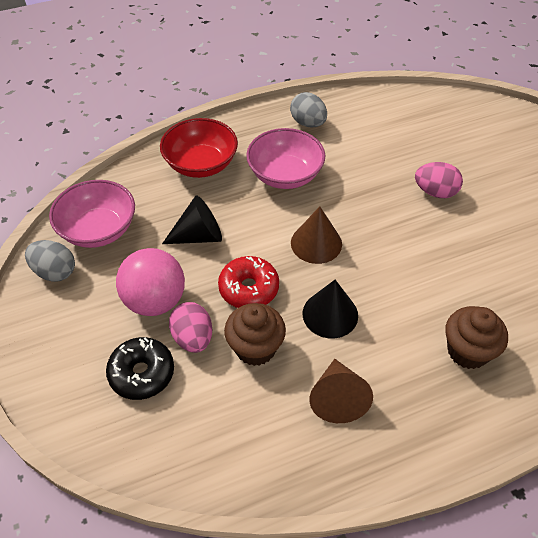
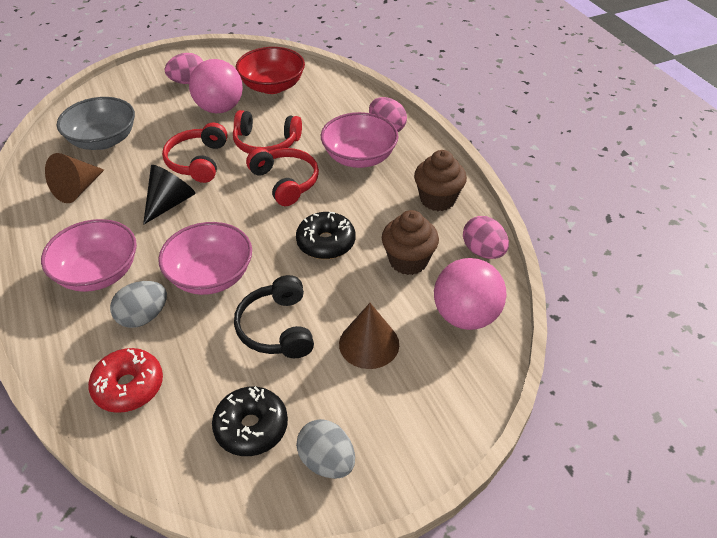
black cone: [162,195,222,244] [303,280,358,338] = 2 -> [143,165,196,225] = 1
black donut: [106,337,174,400] = 1 -> [212,386,288,456] [296,212,355,259] = 2
black headphones: none = 0 -> [234,275,314,358] = 1
grey bowl: none = 0 -> [57,97,135,150] = 1
pink ball: [116,248,185,316] = 1 -> [189,59,243,113] [434,258,506,330] = 2
pink bowl: [49,180,135,248] [246,128,325,189] = 2 -> [41,219,137,292] [158,222,252,295] [321,112,399,168] = 3
pink egg: [169,302,212,353] [415,162,463,198] = 2 -> [165,53,203,84] [369,97,407,132] [463,216,509,259] = 3
red headphones: none = 0 -> [162,122,228,183] [233,110,302,154] [246,148,319,206] = 3

